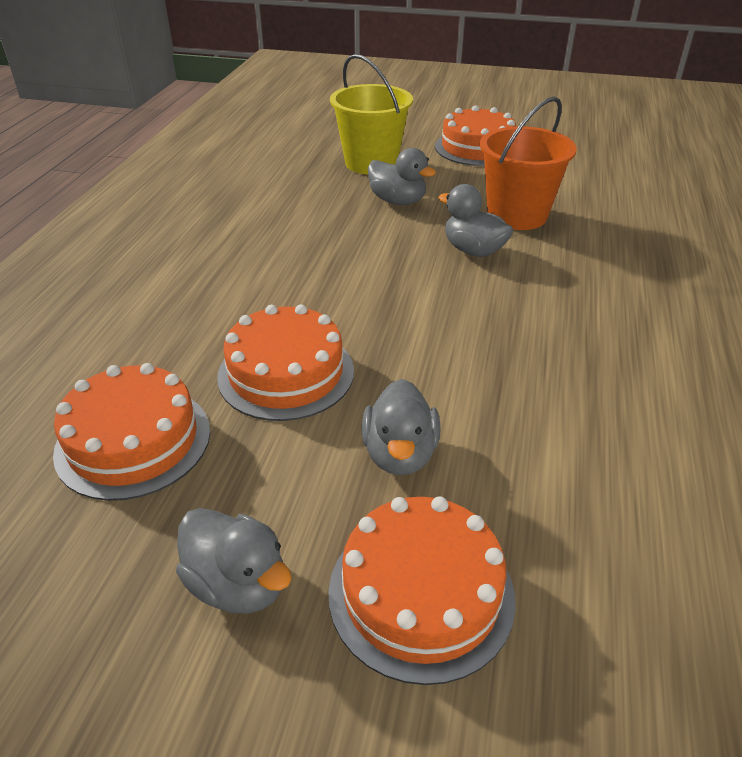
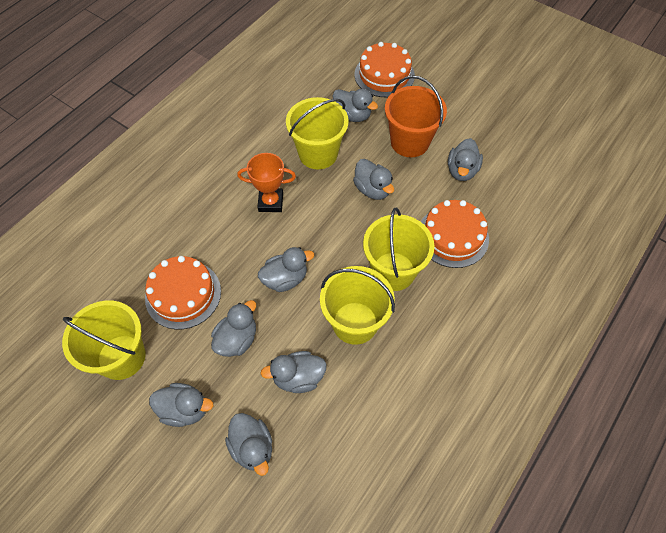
grey duck: [176,508,292,614] [362,379,441,475] [368,148,436,205] [438,184,513,257] = 4 -> [149,383,213,427] [211,300,256,357] [225,413,272,476] [258,247,314,292] [260,351,327,393] [333,89,378,122] [353,159,394,200] [448,138,483,181] = 8
orange cake: [53,363,210,501] [217,304,354,421] [328,496,516,685] [435,105,516,166] = 4 -> [145,256,221,329] [354,42,415,97] [421,200,489,268] = 3
orange trophy: none = 0 -> [237,153,296,212] = 1
yellow bucket: [330,54,413,174] = 1 -> [62,300,146,380] [286,97,349,169] [320,266,395,345] [363,208,435,291] = 4

